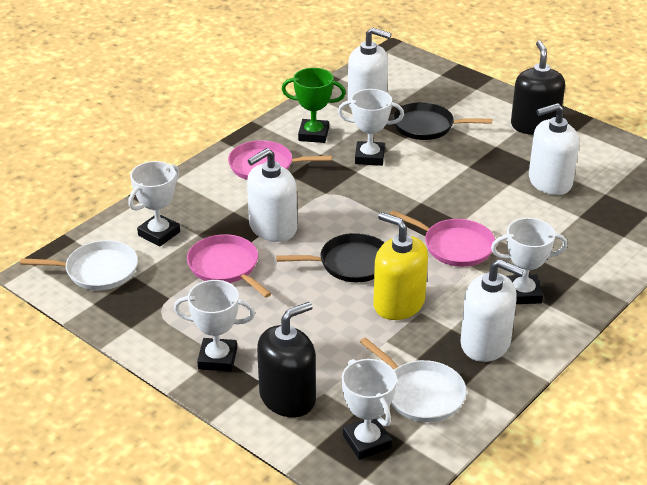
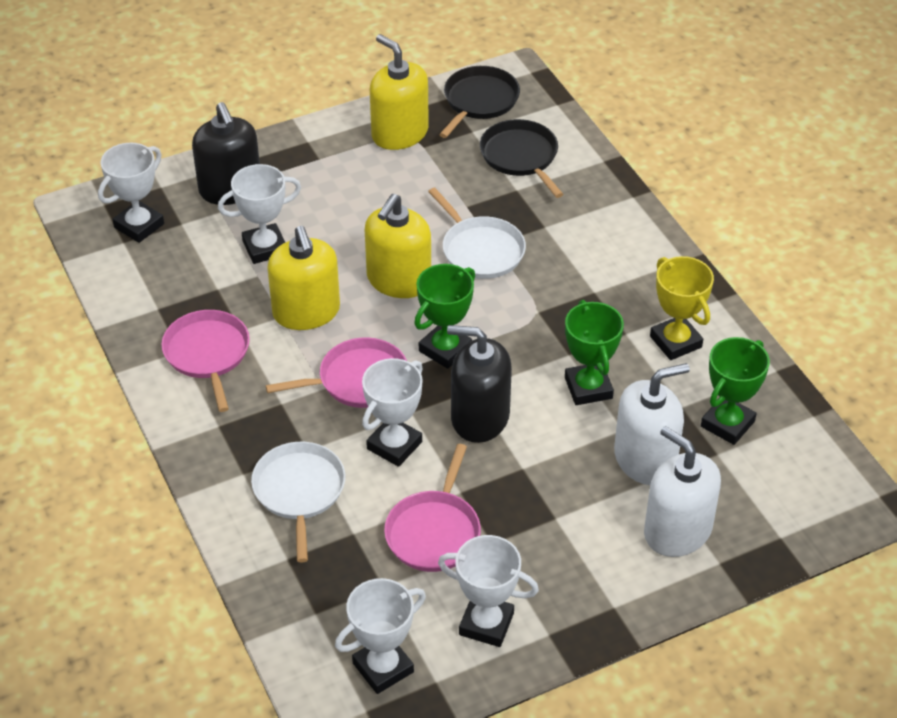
green trophy: [282,68,346,143] = 1 -> [414,264,475,369] [565,300,624,405] [701,337,770,445] = 3
white soap dispenser: [247,148,297,242] [348,27,392,108] [460,259,524,362] [529,103,579,195] = 4 -> [614,363,690,485] [644,426,721,557] = 2
yellow soap dispenser: [373,212,428,320] = 1 -> [267,226,340,330] [365,194,431,298] [370,34,429,150] = 3
yellow trophy: none = 0 -> [650,256,714,360] = 1

